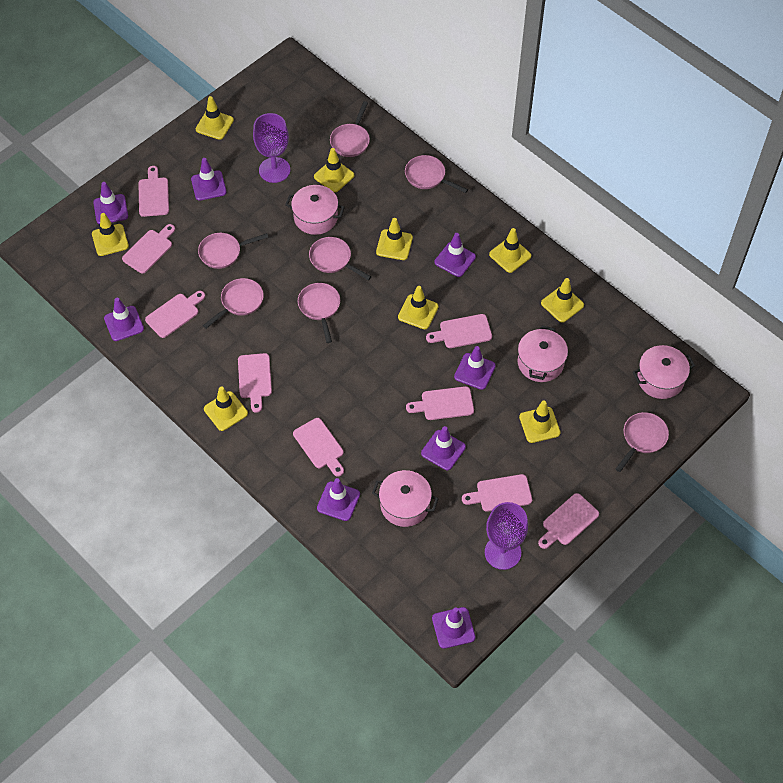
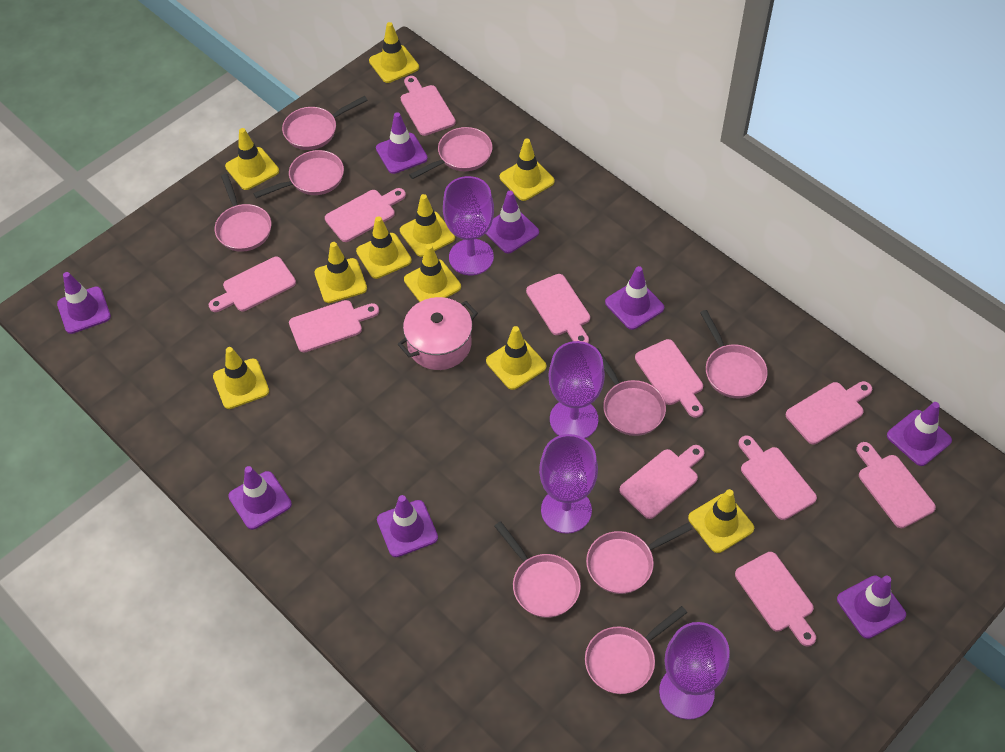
pink cutting board: [122,224,175,273] [138,166,169,217] [145,291,205,338] [238,353,272,413] [293,418,344,476] [406,386,474,420] [426,314,492,348] [462,474,532,512] [538,493,599,549] = 9 -> [209,257,296,312] [289,300,379,352] [325,188,406,242] [401,76,456,136] [526,274,590,343] [619,445,705,519] [635,339,704,418] [735,552,816,647] [738,436,817,520] [786,381,872,444] [856,442,936,528] = 11
pink pan: [198,233,269,269] [203,278,264,329] [298,283,340,343] [309,237,371,280] [330,101,370,157] [405,155,468,193] [616,412,669,472] = 7 -> [215,174,271,252] [253,150,344,198] [282,96,368,150] [409,127,493,179] [494,521,581,618] [585,606,687,694] [586,522,692,594] [596,348,666,436] [700,310,768,398] = 9
pink pot: [285,185,345,235] [372,470,439,527] [518,326,568,382] [633,345,695,399] = 4 -> [398,297,478,370] = 1
purple goblet: [253,113,290,183] [485,502,528,570] = 2 -> [443,176,494,275] [539,434,598,534] [549,341,605,439] [659,622,730,720] = 4
yellow traffic cone: [92,213,129,256] [196,96,234,140] [204,387,248,431] [314,148,354,193] [376,218,413,260] [398,286,439,329] [489,228,531,273] [519,401,561,443] [541,278,584,323] = 9 -> [213,347,269,409] [225,128,279,190] [315,242,367,303] [356,216,412,279] [369,22,419,83] [400,194,455,257] [404,244,461,302] [486,326,546,390] [500,139,555,201] [688,489,754,553] = 10

